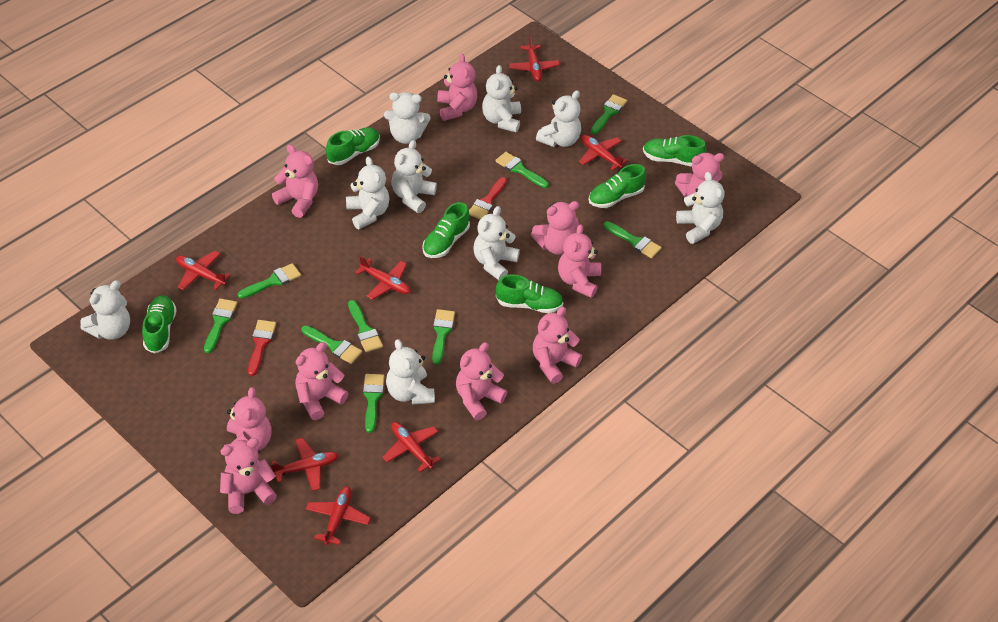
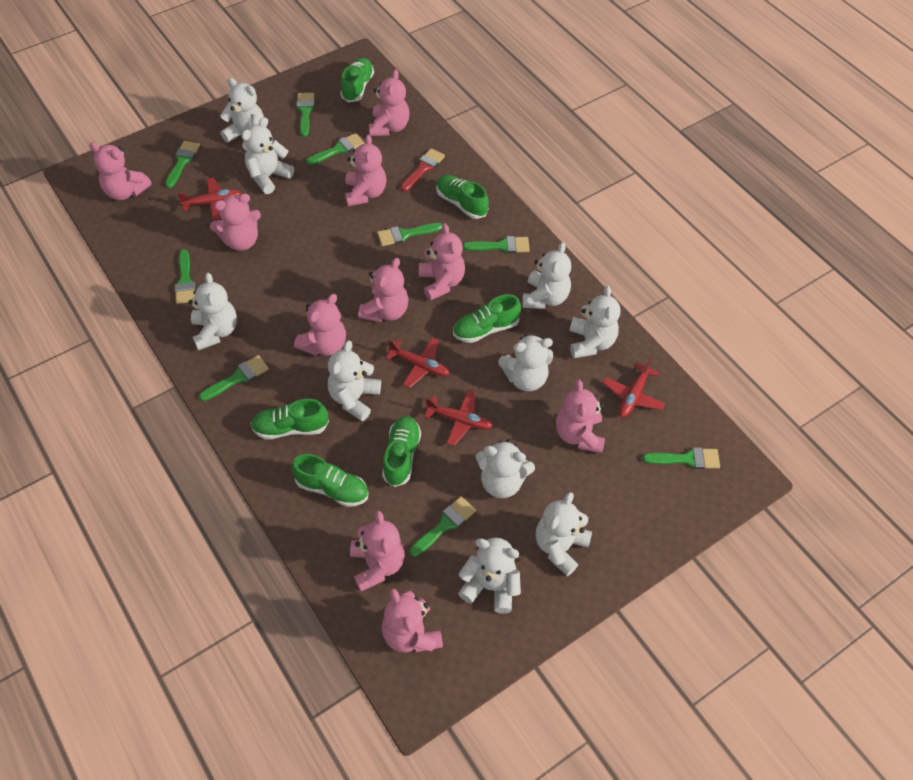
red brush: [248,320,276,376] [469,177,507,219] = 2 -> [401,148,445,192] = 1
red plane: [176,251,231,290] [271,438,338,491] [306,486,371,545] [355,256,411,300] [382,422,441,472] [509,36,560,81] [579,135,628,171] = 7 -> [177,178,242,220] [385,338,450,388] [424,390,493,446] [603,358,665,417] = 4
white teddy bear: [80,280,130,340] [346,156,390,229] [384,92,430,144] [386,339,435,405] [392,140,437,213] [473,206,520,280] [482,65,521,132] [536,90,581,147] [676,172,724,244] = 9 -> [189,273,237,351] [220,78,264,151] [241,117,294,194] [328,341,381,421] [458,537,521,614] [476,439,535,498] [498,334,553,391] [522,242,571,309] [536,492,592,576] [570,286,621,358] = 10

